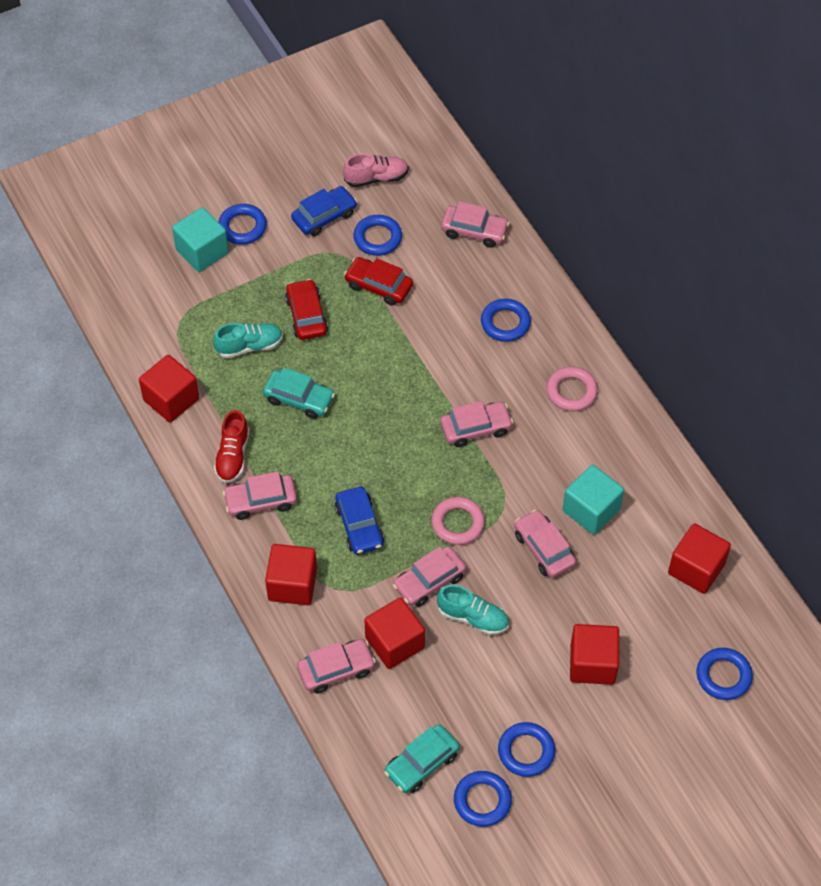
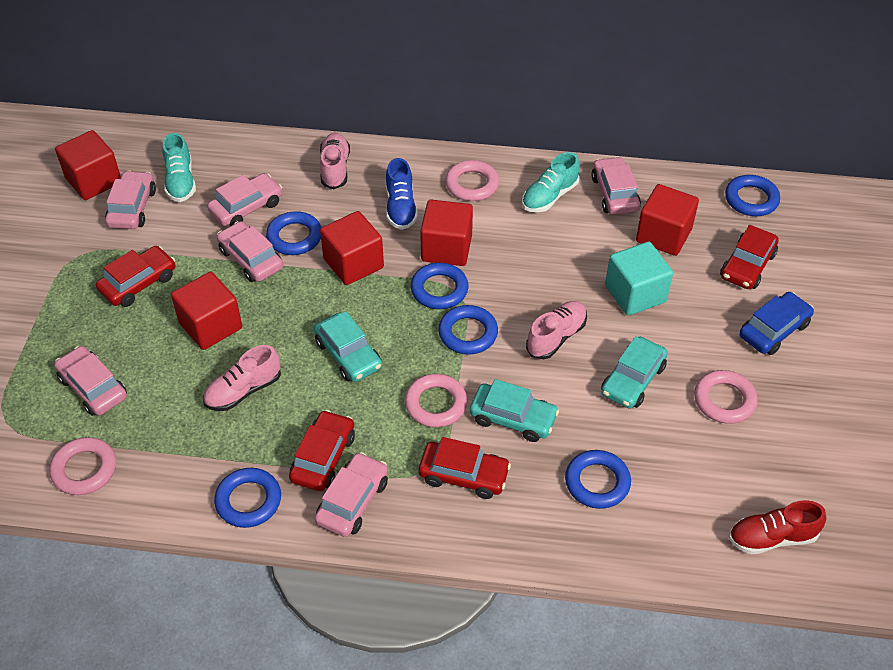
blue car: [291,186,357,236] [335,487,384,554] = 2 -> [739,292,814,355] = 1
blue shoe: none = 0 -> [386,158,418,230] = 1
pink ring: [431,497,485,545] [547,366,598,411] = 2 -> [50,437,116,495] [405,374,467,427] [445,160,499,201] [694,370,758,424] = 4
pink shoe: [343,154,409,187] = 1 -> [203,345,281,411] [320,133,350,189] [526,301,587,359] = 3
red car: [285,279,328,340] [344,257,413,306] = 2 -> [96,246,175,307] [289,410,355,491] [419,437,511,499] [720,225,779,289] = 4
turquoise car: [263,367,335,419] [384,724,460,793] = 2 -> [314,312,382,382] [470,379,559,442] [601,336,668,409] = 3
turquoise cube: [172,207,229,272] [563,465,624,535] = 2 -> [605,242,673,316] = 1

